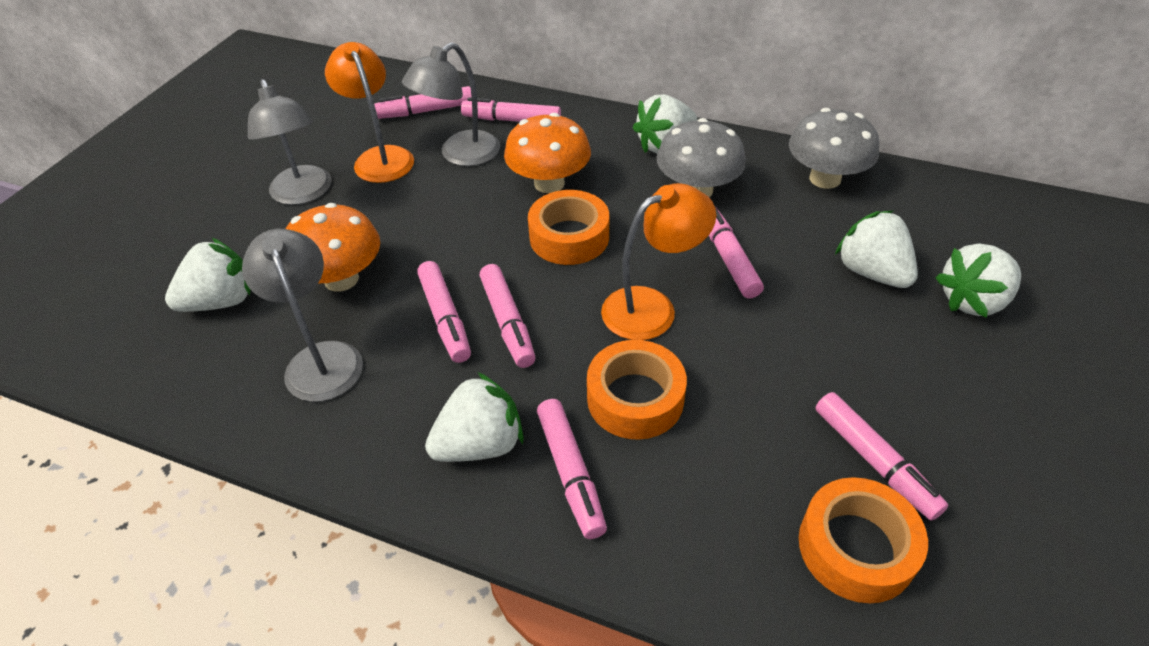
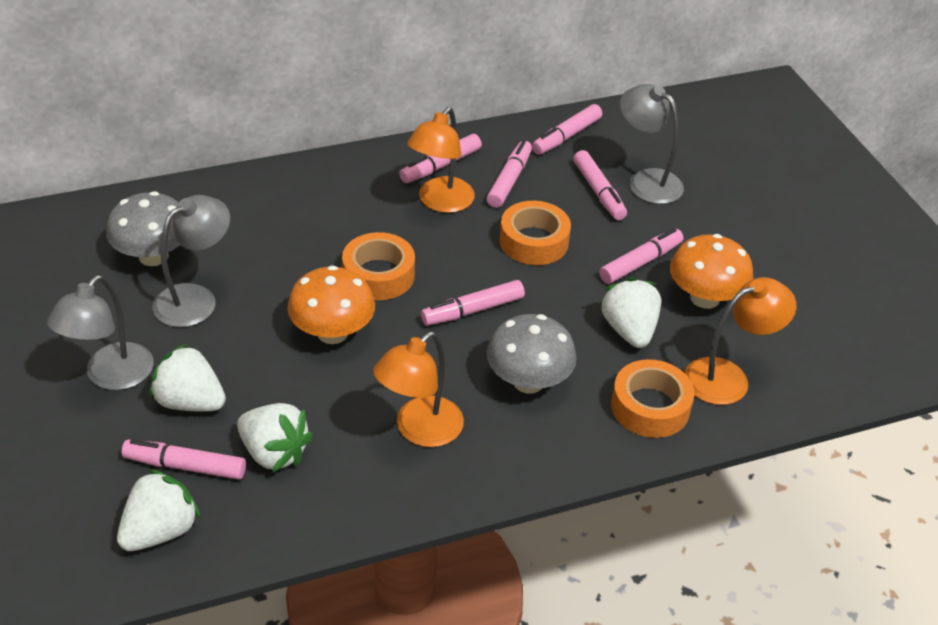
orange lamp: [325,42,414,183] [601,183,716,340] = 2 -> [373,331,464,447] [407,107,475,213] [685,277,796,405] = 3
white strawberry: [165,238,251,312] [425,372,524,462] [633,94,697,154] [835,211,918,288] [935,243,1021,318] = 5 -> [117,469,201,551] [149,343,226,412] [237,403,313,472] [600,277,661,348] = 4

